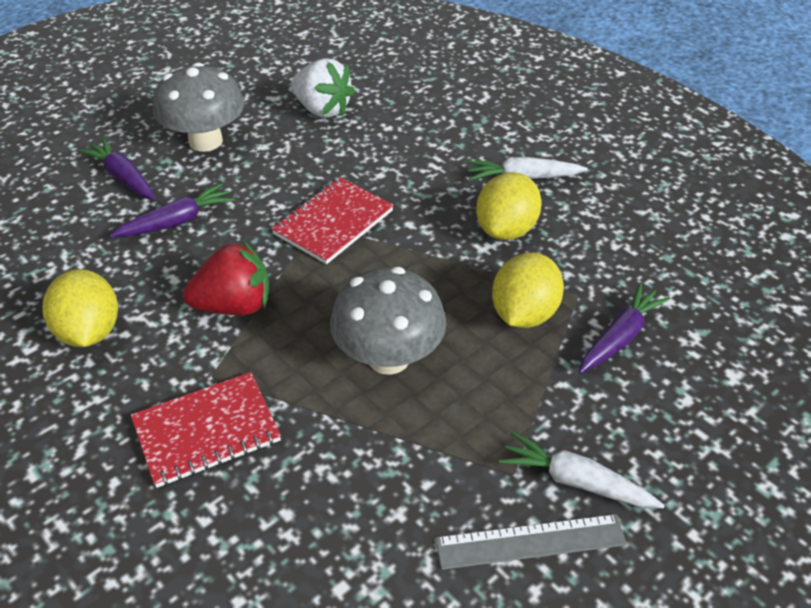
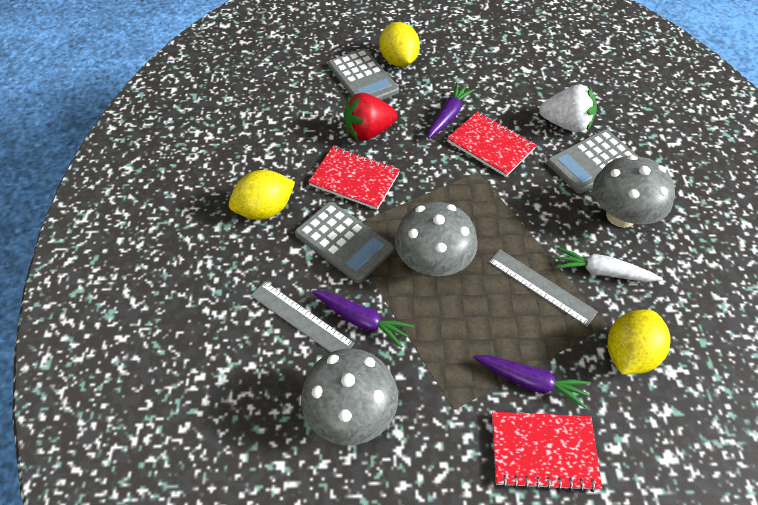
grey calculator: none = 0 -> [295,202,394,283] [328,48,399,100] [547,129,638,193] = 3
grey mushroom: [153,63,244,152] [330,267,446,375] = 2 -> [301,348,398,445] [395,202,478,276] [593,155,675,228] = 3
grey ruler: [435,514,627,570] = 1 -> [250,281,355,353] [488,249,598,327] = 2
red notebook: [131,372,281,488] [271,177,394,264] = 2 -> [308,146,400,210] [447,111,537,177] [492,412,602,492] = 3
white carrot: [467,157,588,180] [499,432,665,508] = 2 -> [555,247,663,282] = 1

